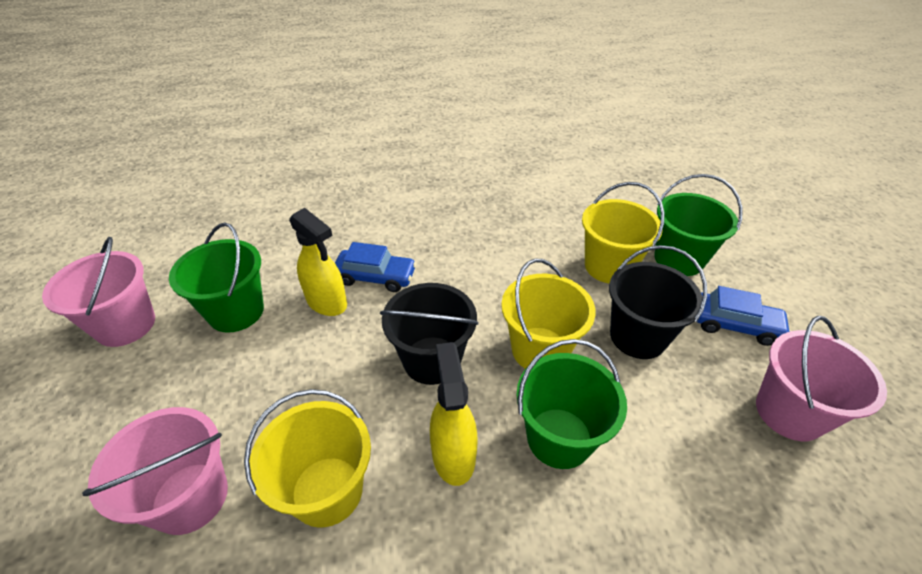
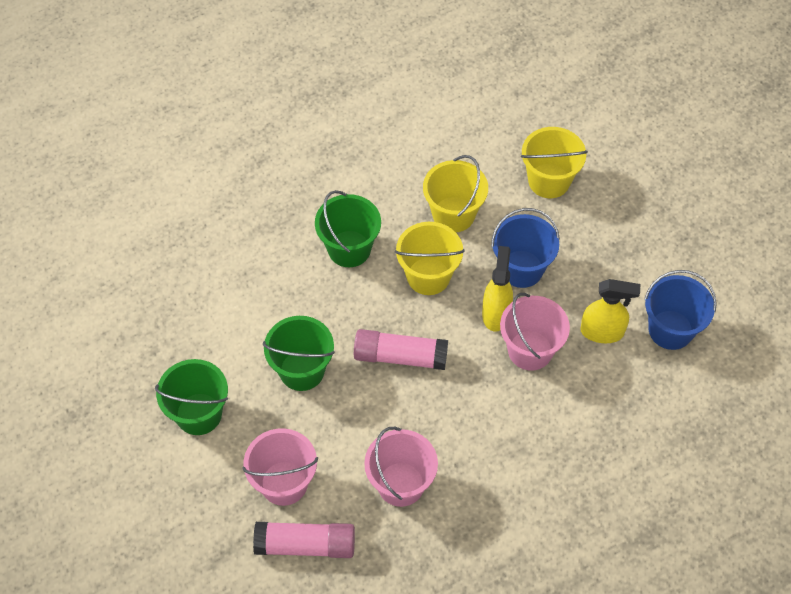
black bucket: [380,283,479,385] [609,245,707,359] = 2 -> none = 0
blue bucket: none = 0 -> [491,208,560,288] [644,270,717,350] = 2
blue car: [335,242,416,292] [697,286,791,346] = 2 -> none = 0
pink glue stick: none = 0 -> [253,522,355,558] [354,329,448,370] = 2

